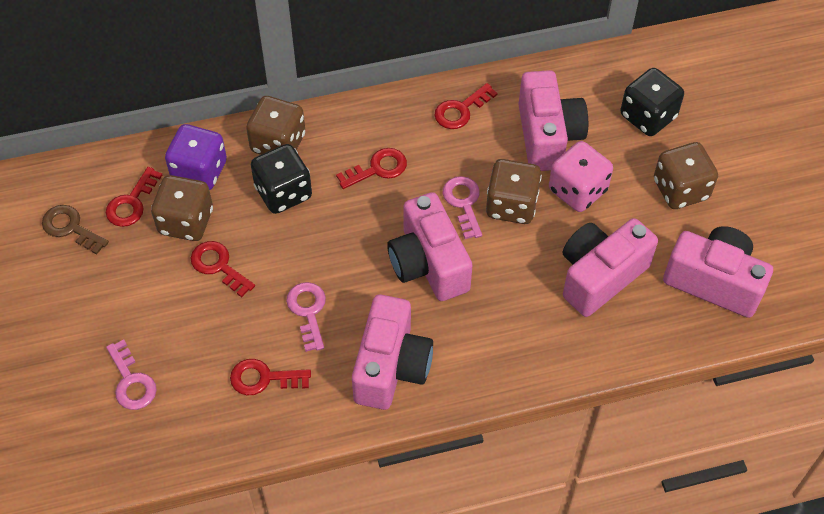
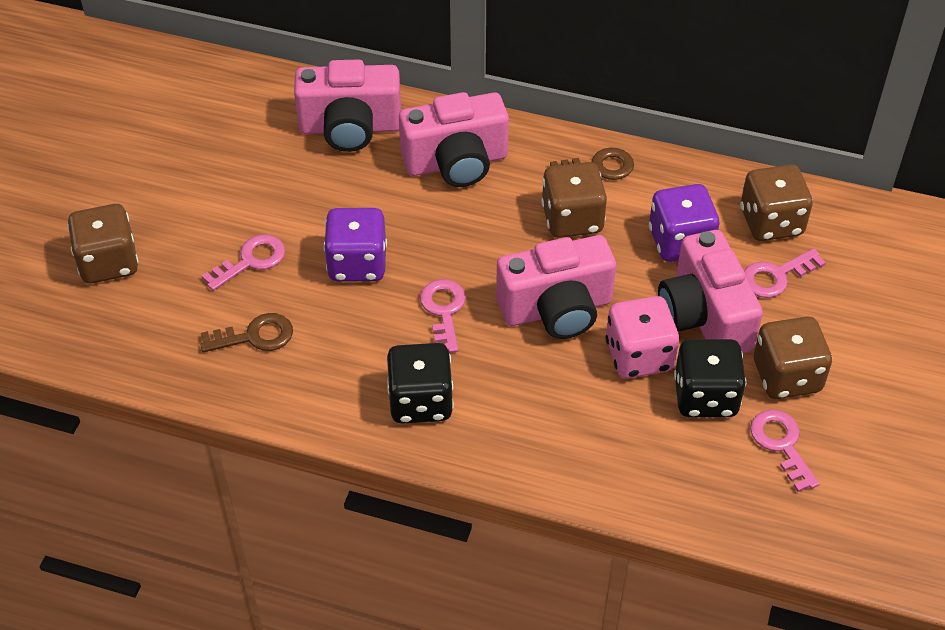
brown key: [42,205,109,255] = 1 -> [201,313,293,352] [550,147,634,180] = 2
pink camera: [352,294,433,410] [387,192,472,301] [519,70,588,171] [563,218,658,317] [663,226,773,318] = 5 -> [294,59,401,152] [399,92,509,187] [496,235,616,339] [658,230,763,353] = 4
pink key: [106,339,157,410] [286,282,326,352] [443,176,482,239] = 3 -> [202,234,285,291] [420,279,466,353] [744,248,826,298] [750,410,820,492] = 4
purple dice: [165,124,227,190] = 1 -> [324,208,387,282] [649,184,719,262] = 2
red key: [106,167,162,227] [191,241,255,297] [230,359,311,395] [336,148,407,189] [434,83,498,129] = 5 -> none = 0

